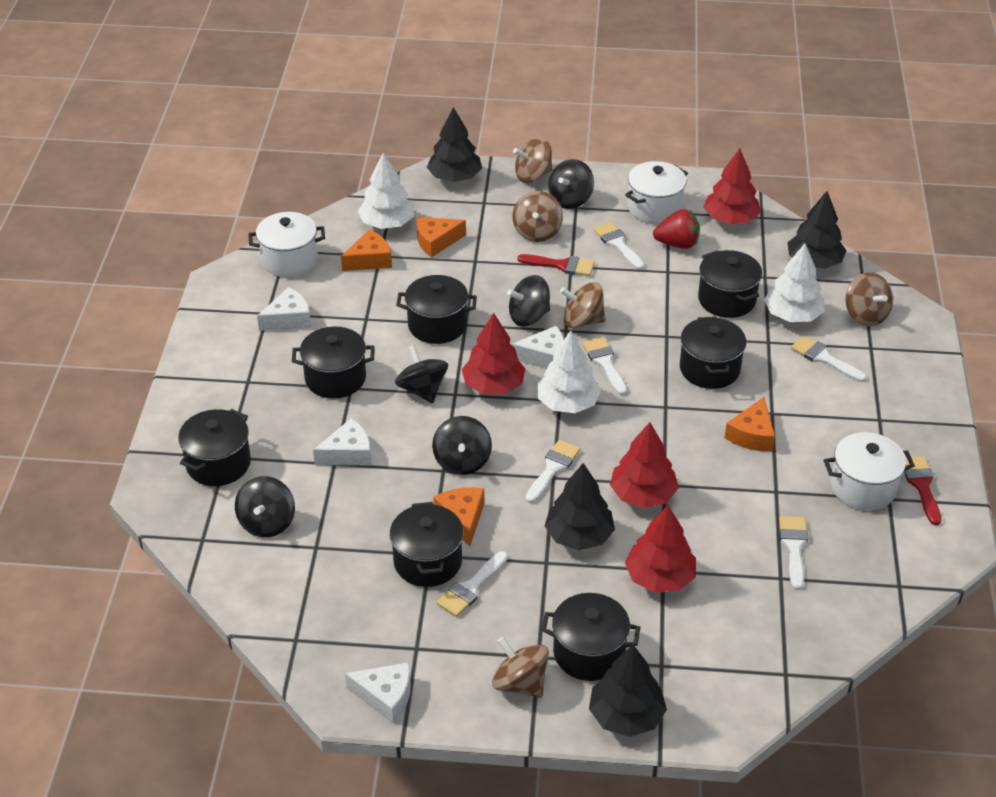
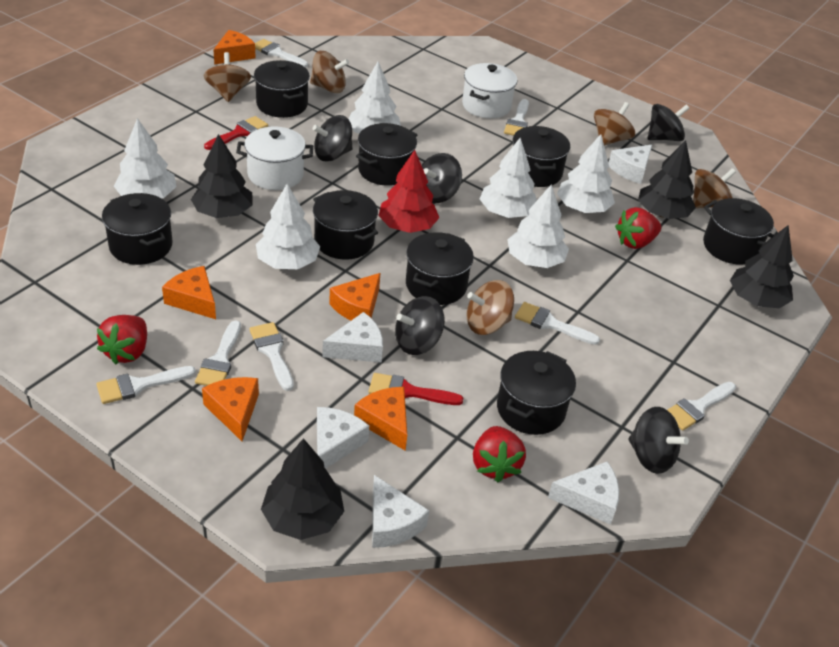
black pot: [178,409,251,486] [292,327,375,399] [390,502,464,587] [396,275,477,344] [541,593,640,681] [680,317,747,389] [698,250,762,318] = 7 -> [102,193,172,265] [254,60,310,118] [313,190,378,260] [356,123,417,186] [406,232,474,305] [497,351,576,435] [512,126,570,187] [703,198,775,265] = 8
orange cheese: [341,229,392,271] [417,217,466,258] [433,487,484,546] [725,397,775,451] = 4 -> [162,266,216,319] [202,377,259,441] [213,30,255,65] [329,273,380,320] [354,387,407,451] = 5
red strawberry: [653,209,700,249] = 1 -> [97,315,147,364] [473,426,526,482] [615,207,661,249] = 3
red tree: [462,313,526,394] [610,422,679,508] [625,505,696,593] [704,148,761,224] = 4 -> [378,150,439,233] = 1
white brush: [437,551,508,617] [526,440,580,503] [582,337,627,395] [593,222,644,270] [779,516,808,590] [791,335,867,382] = 6 -> [96,366,196,404] [195,320,241,386] [249,322,294,391] [255,39,308,68] [504,99,529,136] [515,302,600,345] [667,382,736,431] = 7
white cheese: [257,287,311,331] [313,418,371,465] [345,662,411,723] [511,326,564,369] = 4 -> [317,407,369,469] [322,312,383,363] [372,475,429,548] [548,461,619,525] [609,145,652,184] = 5
white pot: [248,212,325,277] [625,161,688,224] [824,432,915,511] = 3 -> [236,127,313,190] [462,63,518,119] = 2
white tree: [358,153,414,229] [537,331,601,413] [764,243,825,322] = 3 -> [114,118,176,198] [256,184,320,269] [349,62,401,134] [480,138,537,218] [507,184,569,268] [557,134,615,213] = 6

